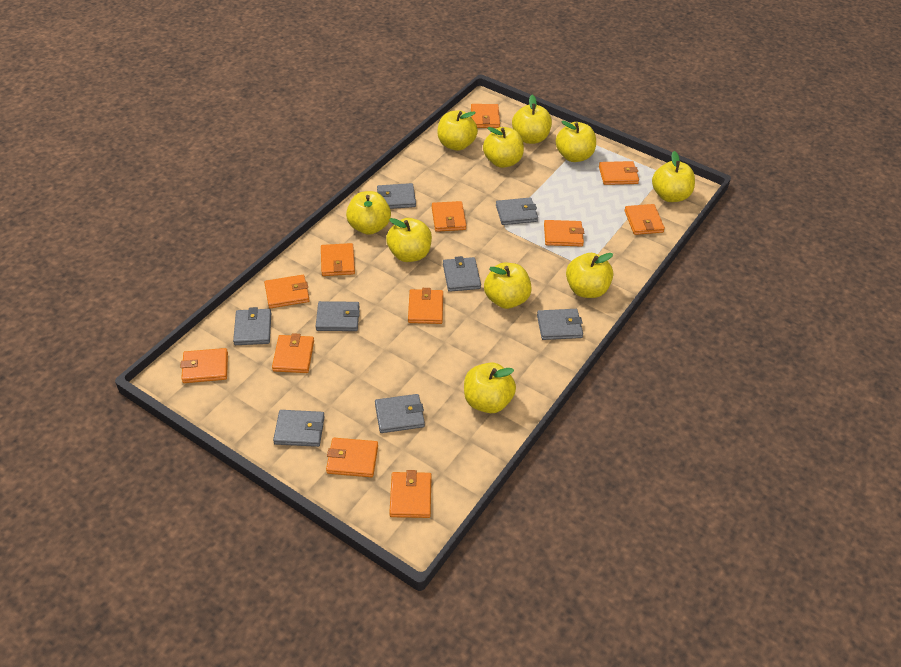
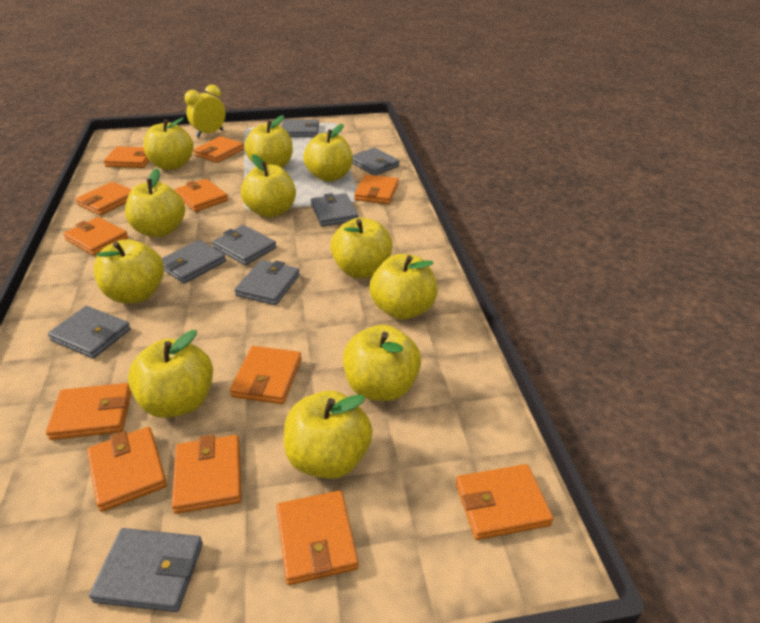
yellow apple: [346,191,391,235] [386,218,432,262] [437,110,478,151] [464,362,516,413] [483,127,524,168] [484,263,532,309] [512,95,552,144] [556,121,596,162] [566,253,613,298] [652,151,695,202] = 10 -> [94,239,164,304] [125,168,185,237] [128,330,213,418] [144,117,194,170] [241,154,296,218] [244,115,293,168] [284,391,372,479] [303,124,353,182] [330,218,393,278] [343,325,421,401] [369,254,438,320] = 11
yellow clock: none = 0 -> [184,85,226,137] = 1

